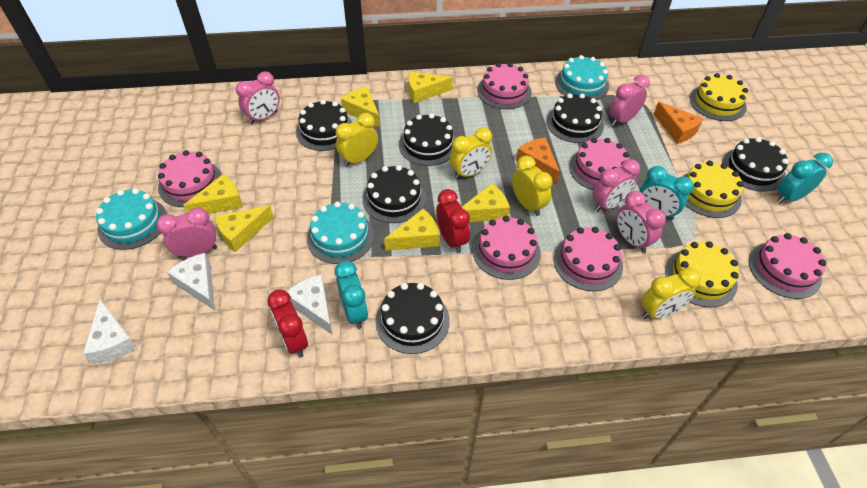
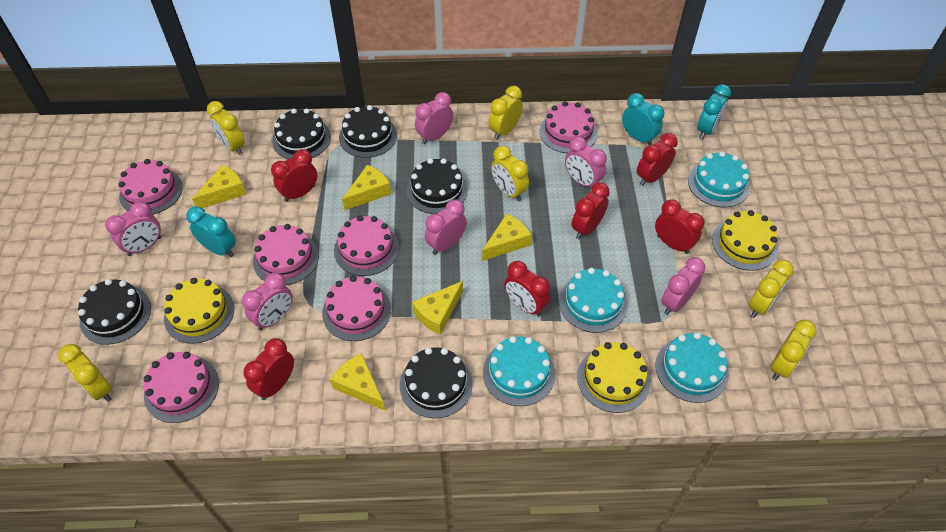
black cake: [296,100,352,151] [362,165,426,223] [375,283,450,354] [399,113,456,166] [546,93,604,143] [722,137,788,192] = 6 -> [78,279,151,345] [272,108,331,159] [339,105,397,158] [400,347,473,418] [406,158,468,214] = 5
orange cheese: [516,137,560,184] [654,102,704,144] = 2 -> none = 0
pink clock: [156,207,217,258] [236,71,280,124] [592,159,640,212] [609,75,650,126] [616,191,666,253] = 5 -> [105,202,161,256] [242,273,293,331] [415,92,453,144] [425,199,467,255] [565,137,607,187] [661,257,705,315] = 6
red clock: [267,289,308,358] [436,189,470,253] = 2 -> [243,338,294,400] [271,149,317,202] [504,261,550,317] [571,182,610,239] [637,133,678,186] [655,200,705,254] = 6
turquoise cake: [96,188,167,250] [307,201,374,264] [555,55,609,100] = 3 -> [483,336,555,406] [559,268,628,333] [655,332,729,403] [688,151,750,207] = 4
white cheese: [83,299,137,364] [167,253,215,310] [287,274,332,334] = 3 -> none = 0
yellow cheese: [183,174,243,214] [215,205,274,252] [341,87,380,127] [384,209,440,251] [408,72,453,103] [462,183,510,222] = 6 -> [192,165,246,208] [330,353,385,411] [342,165,391,210] [412,281,463,335] [482,214,532,261] = 5
yellow clock: [336,113,378,167] [450,127,492,179] [512,155,553,216] [641,267,701,319] = 4 -> [58,344,112,402] [207,101,245,155] [488,86,523,140] [491,146,529,202] [749,260,794,318] [770,320,817,380] = 6

